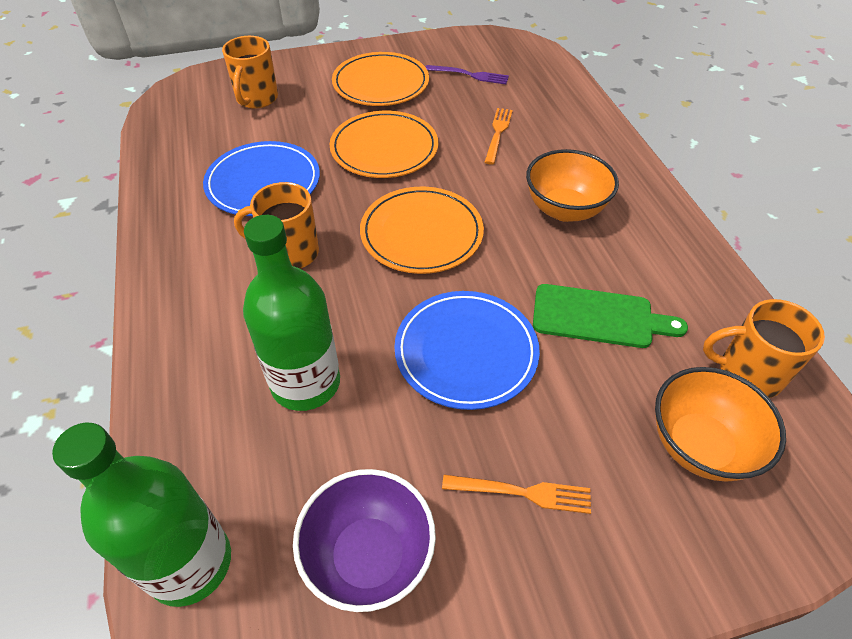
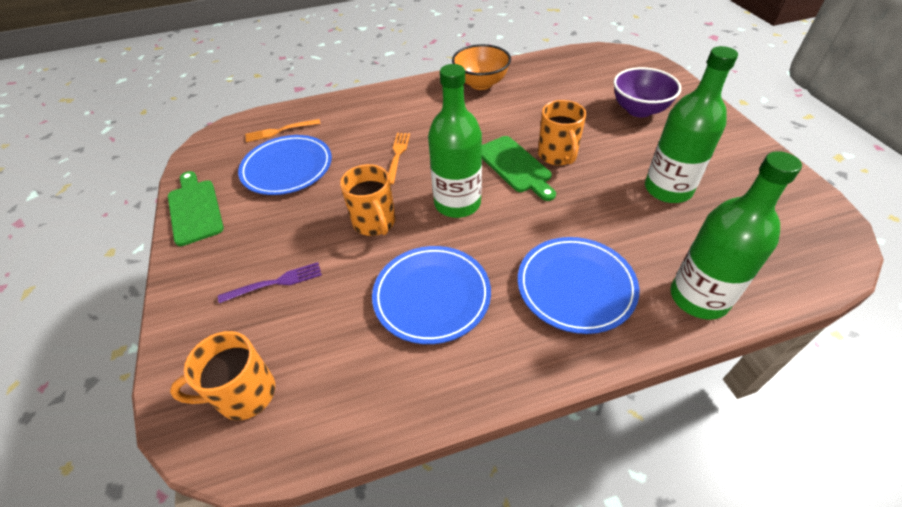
blue plate: [203,141,320,216] [394,291,540,410] = 2 -> [238,135,332,195] [372,246,491,344] [518,237,639,334] = 3
green bottle: [52,423,231,607] [243,215,340,411] = 2 -> [428,64,482,218] [645,46,738,203] [671,151,802,320] = 3
green cutting board: [533,284,688,348] = 1 -> [168,171,224,246] [482,136,556,201] = 2
orange bowl: [526,149,619,222] [655,367,786,482] = 2 -> [452,44,511,90] = 1
orange plate: [330,111,438,178] [332,52,429,106] [360,187,484,274] = 3 -> none = 0

